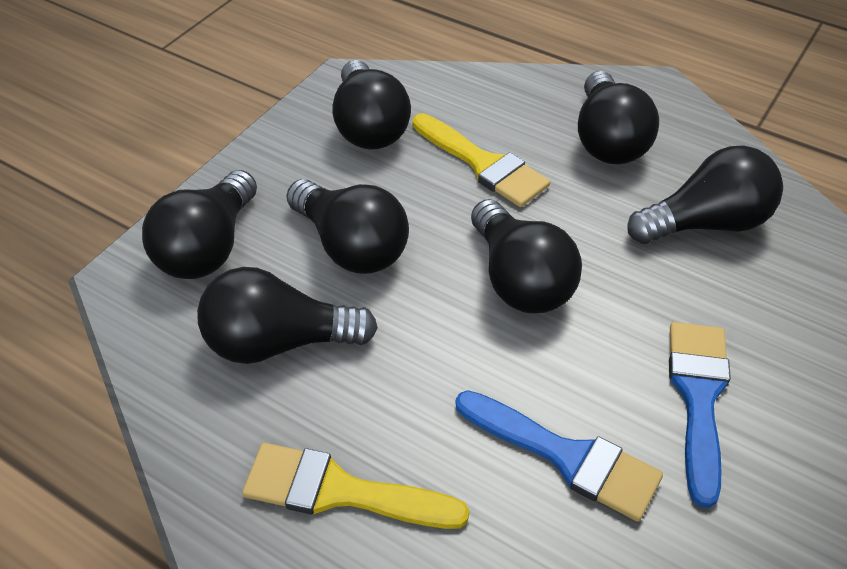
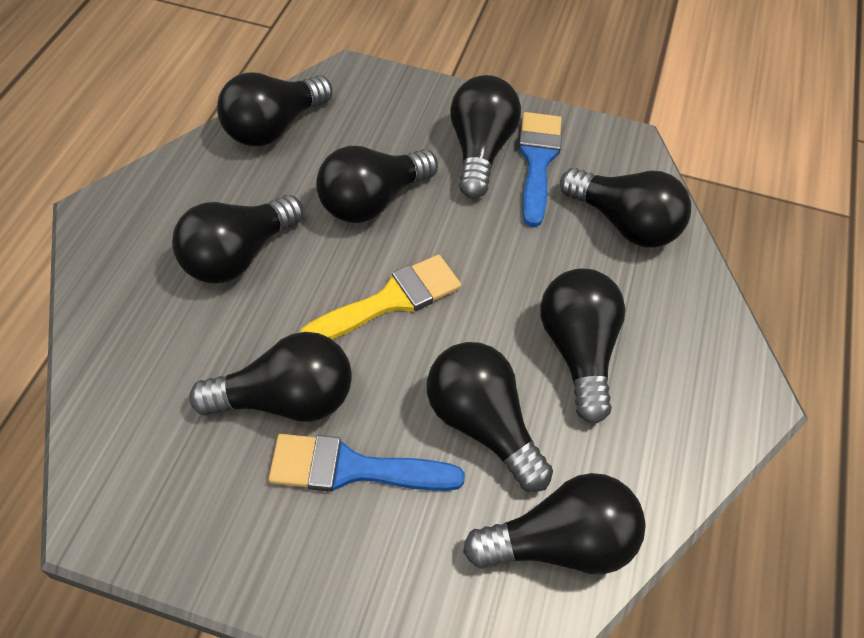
black light bulb: [142,170,257,279] [197,267,378,364] [286,179,409,274] [332,60,411,150] [471,199,582,313] [578,71,659,164] [627,145,783,244] = 7 -> [172,195,303,284] [189,332,352,422] [217,73,332,146] [316,146,438,223] [427,342,553,492] [450,75,521,198] [463,473,646,574] [540,269,626,424] [560,168,691,248] = 9
yellow brush: [242,443,470,529] [412,113,550,207] = 2 -> [300,255,461,339] = 1

